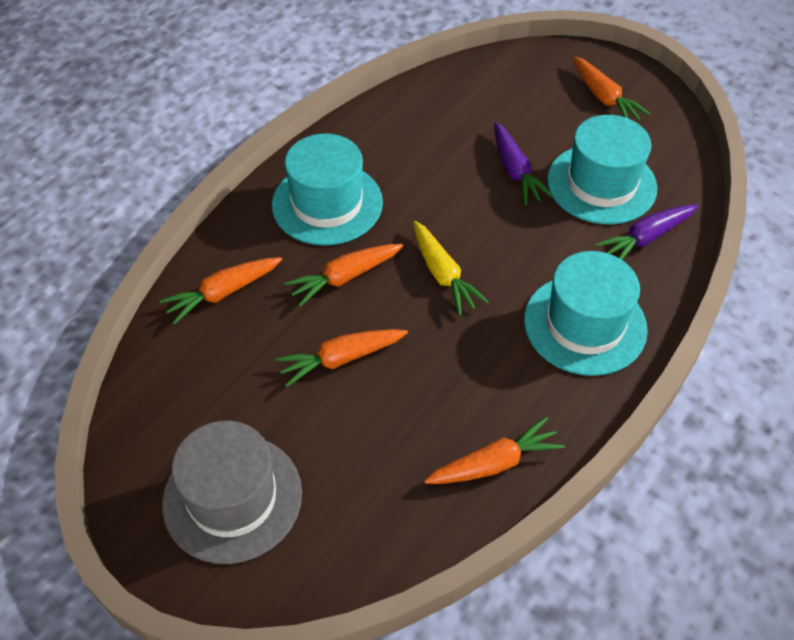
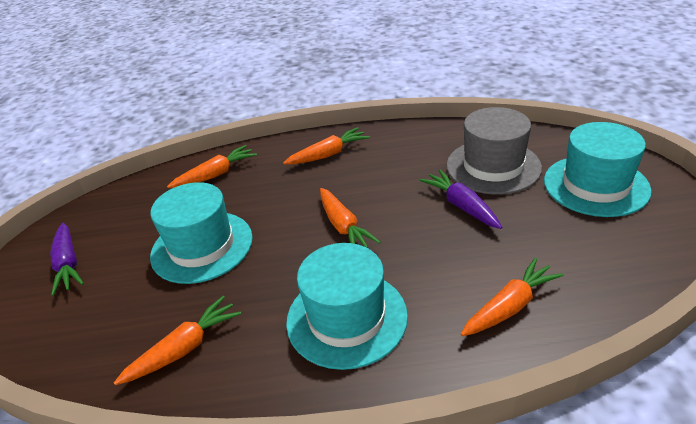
yellow carrot: [413,221,489,315] = 1 -> none = 0

